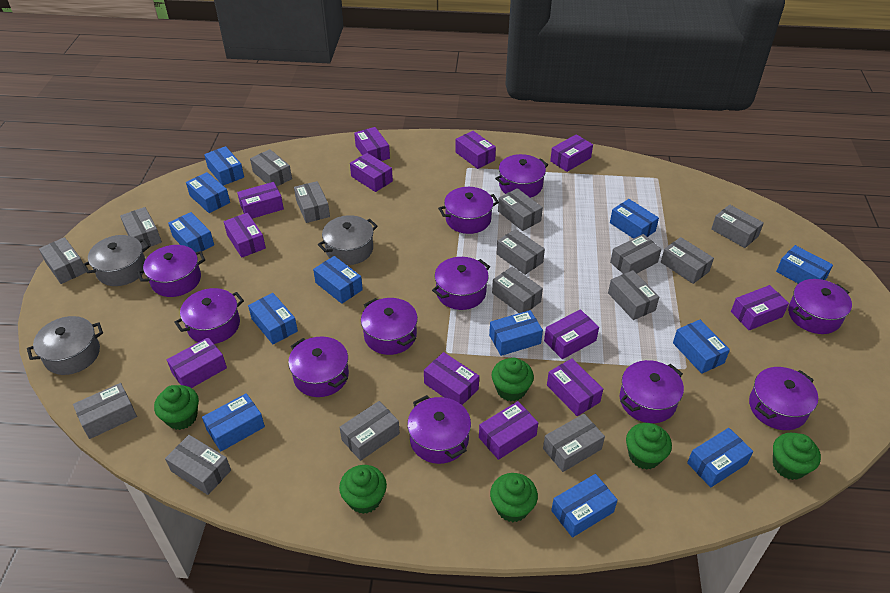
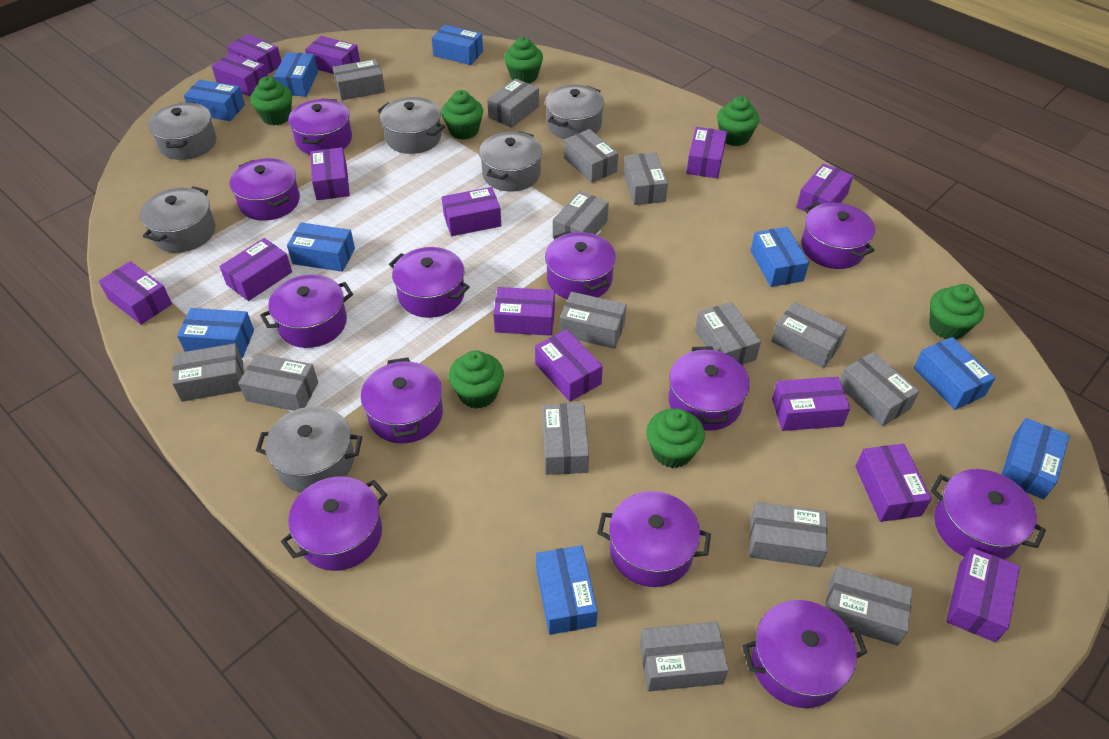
blue box: [168,212,214,252] [186,172,230,213] [202,393,265,451] [204,146,244,186] [248,293,298,344] [313,256,363,304] [489,310,543,356] [551,474,618,538] [610,199,659,239] [673,320,730,374] [687,428,753,487] [776,245,833,284] = 12 -> [177,308,254,358] [184,79,245,121] [274,52,318,96] [287,223,355,272] [432,25,483,65] [536,545,598,635] [751,227,809,287] [914,337,995,410] [1001,418,1070,499] = 9
green cupcake: [154,385,199,430] [339,465,387,514] [490,473,538,522] [492,357,534,401] [626,423,672,470] [773,433,821,480] = 6 -> [250,76,292,125] [441,90,483,140] [449,350,504,409] [504,37,543,83] [646,408,705,468] [717,96,760,146] [929,284,984,340] = 7
grey pot: [27,316,103,375] [82,235,150,286] [318,215,378,265] = 3 -> [140,186,216,253] [148,102,217,160] [256,406,362,493] [378,97,445,154] [479,131,542,192] [545,85,605,139] = 6
purple box: [167,337,227,388] [224,213,266,258] [237,182,284,219] [350,153,393,192] [354,127,390,161] [424,352,479,405] [455,131,496,169] [479,401,538,460] [544,309,599,359] [547,358,603,416] [550,134,593,172] [731,285,789,331] = 12 -> [99,261,172,325] [212,52,268,97] [219,238,292,301] [227,34,281,74] [305,36,360,74] [310,147,350,200] [442,187,501,236] [493,287,555,336] [535,329,603,402] [686,127,727,179] [772,377,850,431] [796,164,853,212] [855,444,932,522] [946,547,1020,642] = 14
purple pot: [137,245,205,297] [174,288,244,344] [288,336,349,397] [361,298,418,355] [407,395,471,464] [432,257,490,310] [438,187,499,234] [495,154,548,198] [620,360,684,423] [749,367,818,430] [788,279,852,334] = 11 -> [229,158,300,221] [260,274,353,348] [281,476,387,571] [288,99,352,155] [361,358,443,444] [389,247,470,318] [545,231,616,299] [597,491,711,587] [668,346,750,431] [742,600,867,708] [801,202,875,269] [930,469,1046,559] = 12

